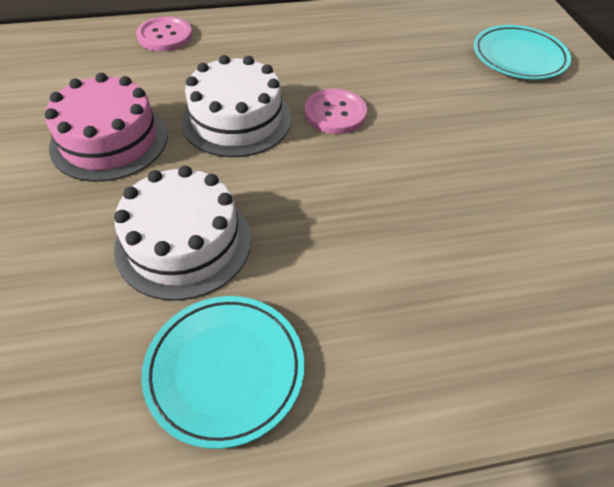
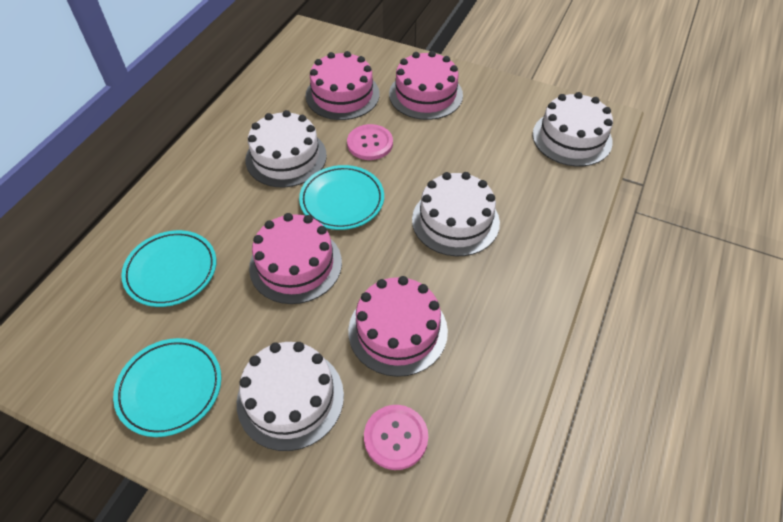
pink cake: [45,73,168,182] = 1 -> [249,213,342,304] [306,51,380,120] [348,276,448,377] [389,51,463,120] = 4
turquoise plate: [142,296,304,449] [474,25,571,79] = 2 -> [113,338,221,437] [121,230,216,307] [299,165,384,230] = 3
white cake: [114,166,251,301] [181,55,291,157] = 2 -> [237,342,344,451] [245,110,327,187] [412,172,500,256] [533,92,613,167] = 4

